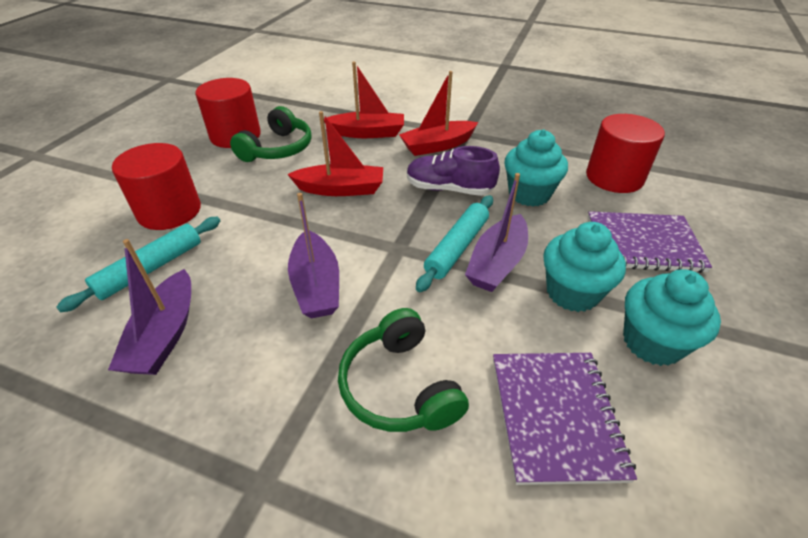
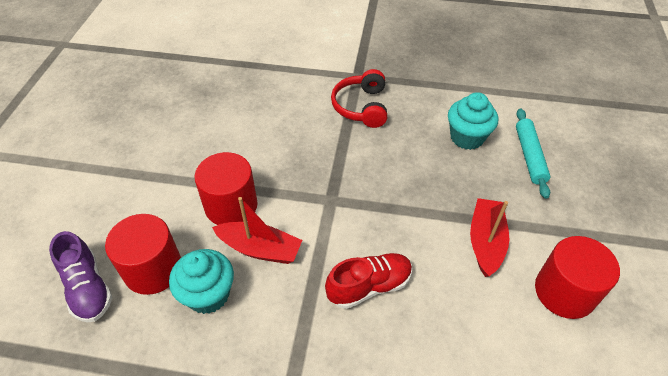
green headphones: [230,106,311,162] [338,308,469,432] = 2 -> none = 0
purple boat: [108,239,191,375] [288,193,339,318] [465,173,528,292] = 3 -> none = 0
purple notebook: [493,353,637,485] [588,211,712,273] = 2 -> none = 0
red boat: [287,111,383,196] [324,61,404,138] [399,71,478,156] = 3 -> [212,197,302,264] [470,198,509,277] = 2
red headphones: none = 0 -> [331,69,387,128] = 1
red shoe: none = 0 -> [325,253,412,309] = 1
turquoise cupcake: [504,129,568,206] [543,222,626,312] [623,269,721,366] = 3 -> [169,249,234,314] [448,92,498,150] = 2
turquoise rolling pin: [56,217,220,312] [416,195,493,292] = 2 -> [516,108,550,199] = 1

